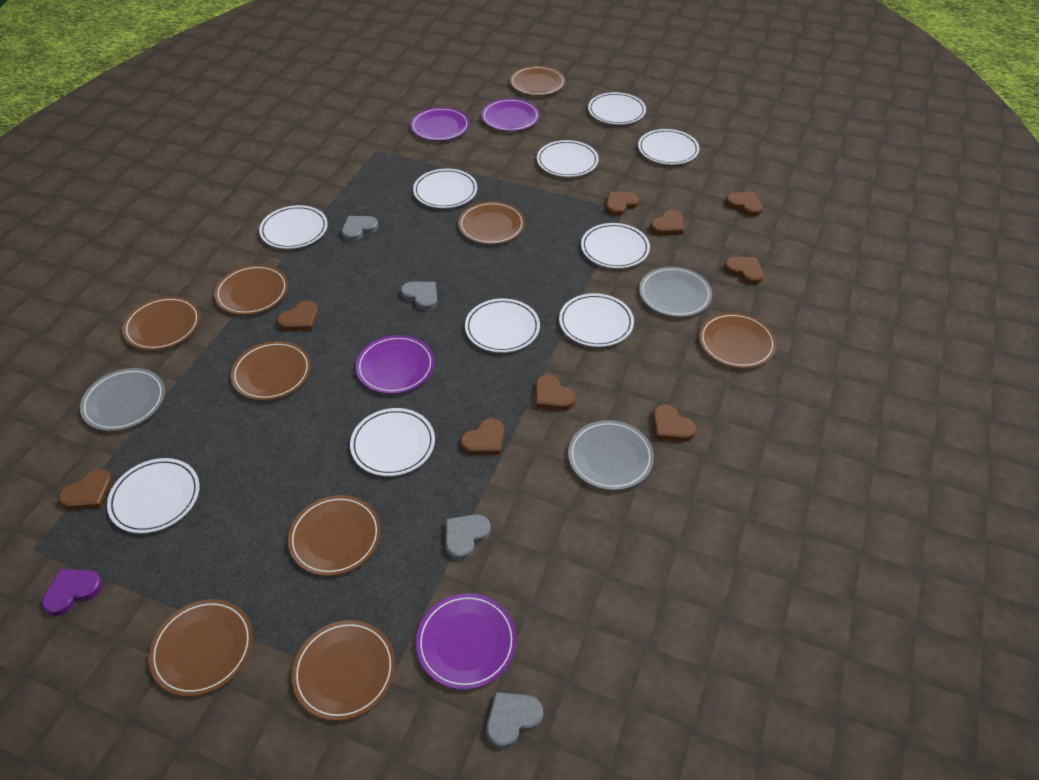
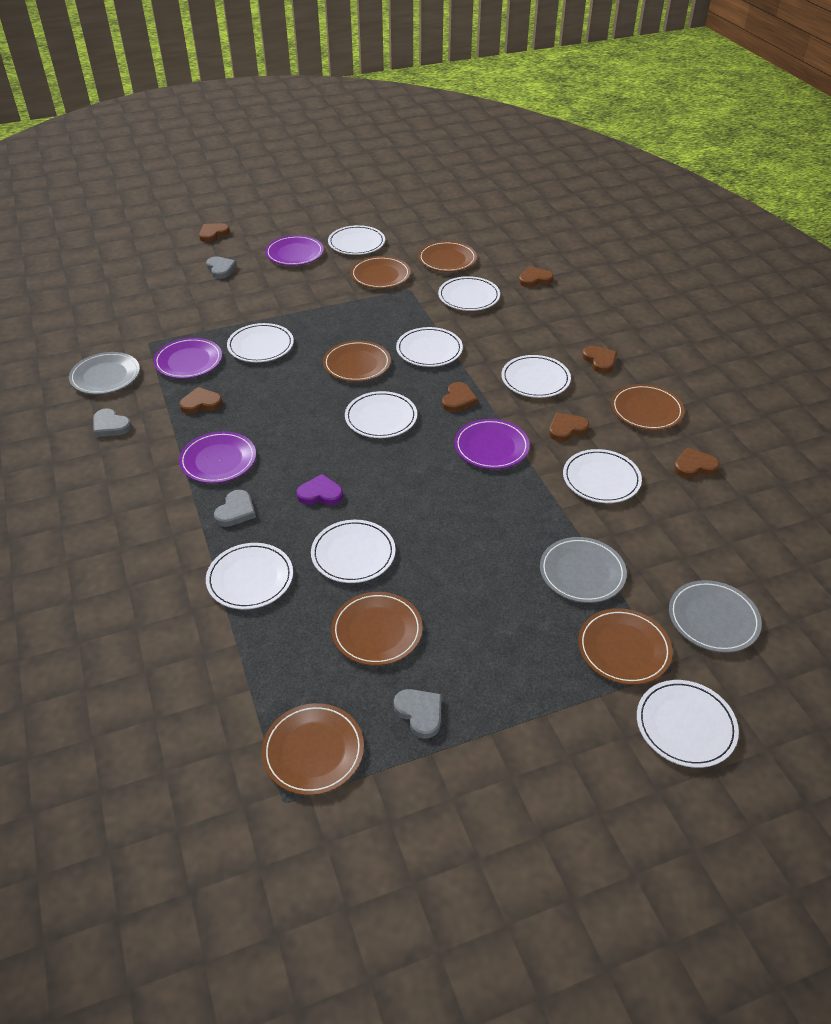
brown heart: [59,469,113,510] [277,301,318,331] [460,418,504,455] [535,375,575,411] [606,192,640,216] [650,210,684,236] [652,404,696,442] [724,257,764,285] [725,192,763,217] = 9 -> [179,387,222,414] [199,223,230,242] [442,382,478,412] [519,266,554,287] [549,413,589,442] [582,346,617,373] [674,447,720,478] = 7
brown plate: [122,296,200,350] [149,599,253,696] [214,265,288,315] [231,341,311,400] [288,495,381,576] [291,620,395,721] [458,201,525,244] [510,66,565,96] [699,312,777,368] = 9 -> [262,703,364,795] [323,341,391,382] [331,592,423,666] [351,256,411,289] [418,241,477,272] [578,608,673,685] [611,384,684,430] = 7

